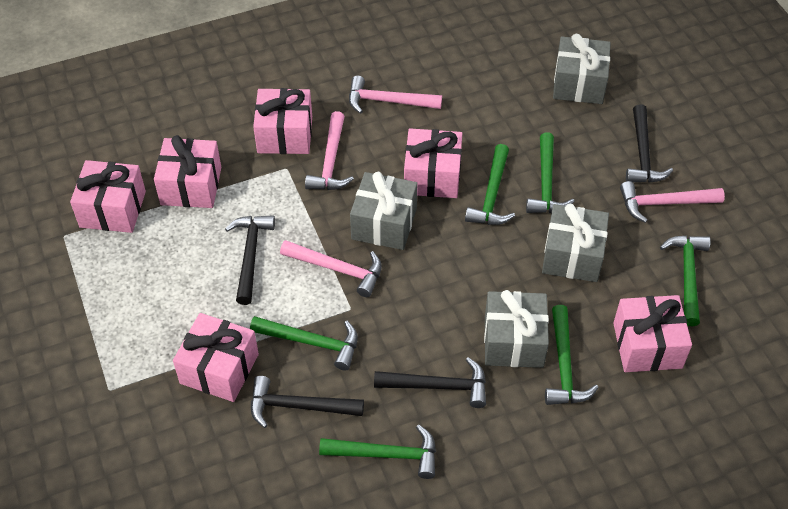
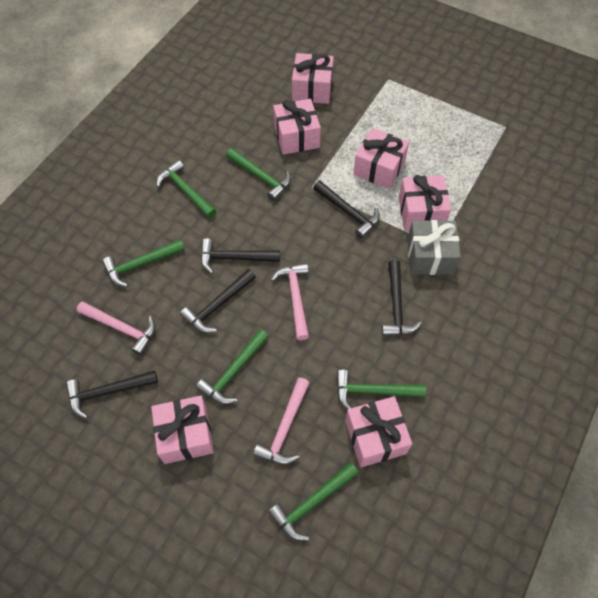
black hammer: [225,215,275,305] [251,376,364,428] [374,357,486,408] [626,104,673,183] = 4 -> [66,370,158,419] [180,269,256,333] [201,238,280,274] [313,181,380,239] [382,260,422,336] = 5
grey gift: [350,172,417,250] [484,290,549,368] [542,204,609,282] [553,34,611,104] = 4 -> [407,220,461,275] = 1
pink hammer: [280,240,382,297] [305,111,354,190] [349,76,442,114] [620,181,725,223] = 4 -> [77,301,156,355] [253,377,310,465] [271,263,309,340] = 3

